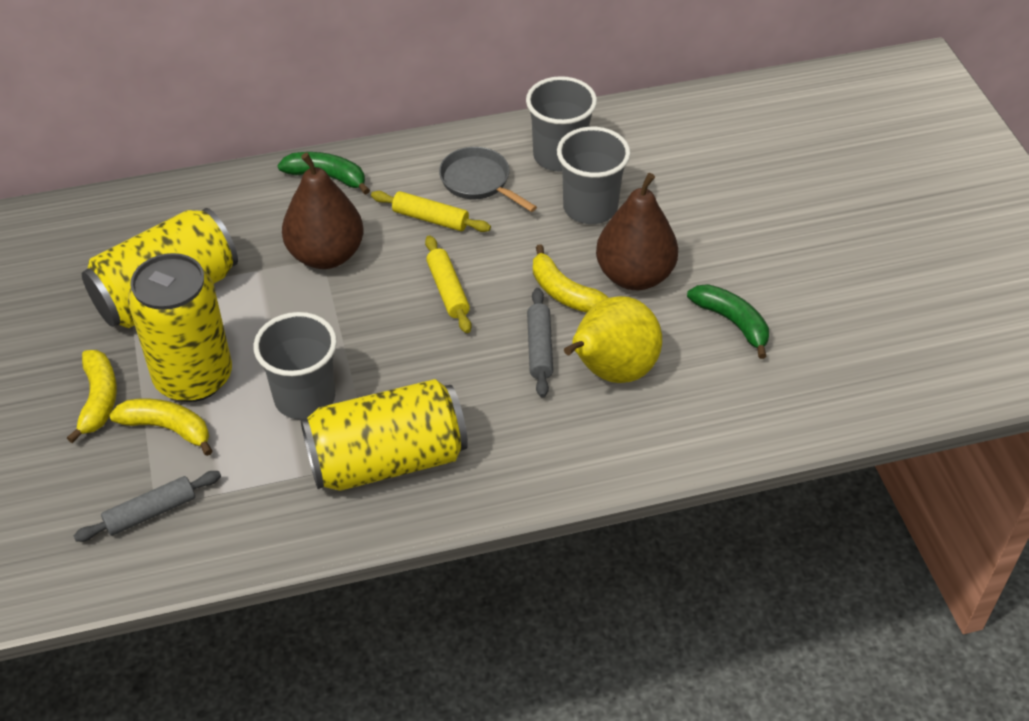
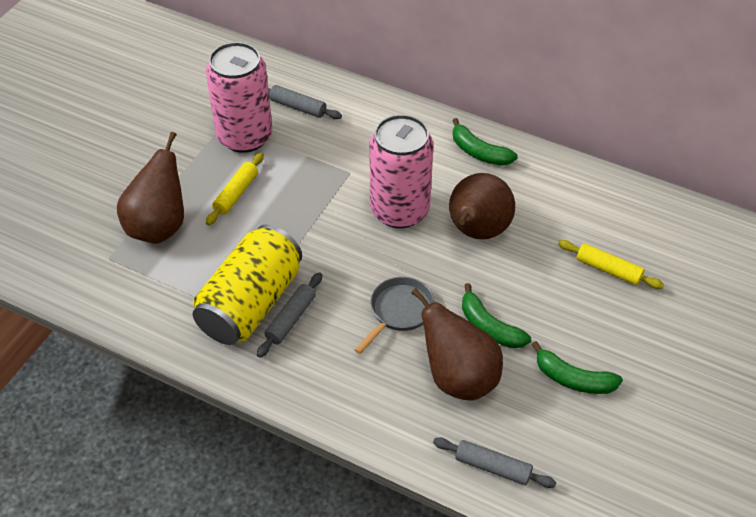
brown pear: [282,153,363,269] [596,173,678,290] = 2 -> [117,132,184,243] [411,288,503,401] [449,173,515,239] = 3
green banana: [277,152,370,195] [687,284,769,359] = 2 -> [452,118,518,166] [462,283,531,348] [532,341,623,394] = 3
grey cup: [253,312,337,420] [526,76,597,172] [557,127,631,224] = 3 -> none = 0
grey rolling pin: [74,471,221,542] [527,288,553,398] = 2 -> [257,272,322,358] [268,85,342,119] [433,437,556,488] = 3
pink can: none = 0 -> [206,42,272,153] [369,114,433,228] = 2
yellow banana: [67,350,117,443] [109,399,212,456] [533,244,609,313] = 3 -> none = 0
yellow can: [82,208,238,328] [128,253,232,402] [300,379,468,491] = 3 -> [193,225,302,345] = 1
yellow pear: [564,296,662,383] = 1 -> none = 0

